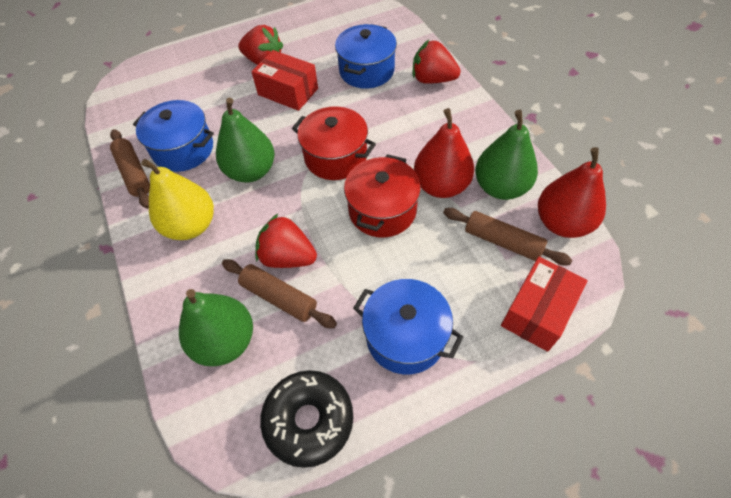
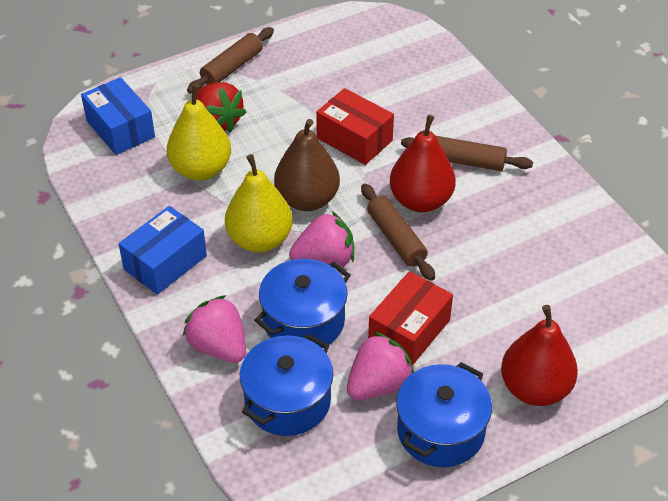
black donut: [260,370,353,468] = 1 -> none = 0
blue box: none = 0 -> [81,77,155,155] [119,206,207,295] = 2
brown pear: none = 0 -> [274,119,340,211] = 1
green pear: [179,289,253,366] [216,98,275,182] [475,110,538,200] = 3 -> none = 0
pink strawberry: none = 0 -> [183,295,246,363] [289,211,354,268] [347,332,414,400] = 3
red pot: [292,106,376,180] [344,154,421,237] = 2 -> none = 0
red strawberry: [238,25,283,65] [255,213,317,268] [413,40,461,84] = 3 -> [196,82,247,132] = 1
yellow pear: [141,159,214,240] = 1 -> [167,84,231,181] [225,154,293,252] = 2

